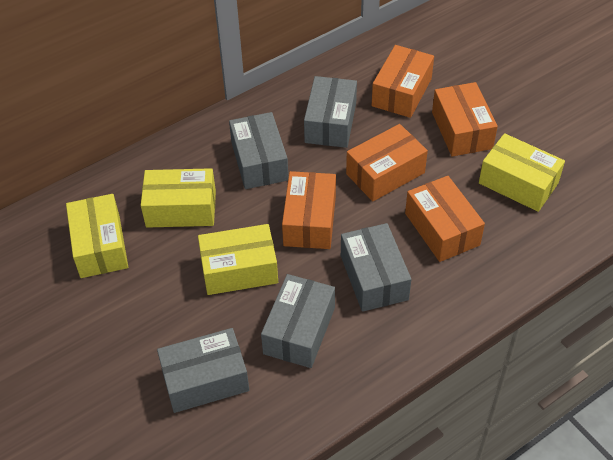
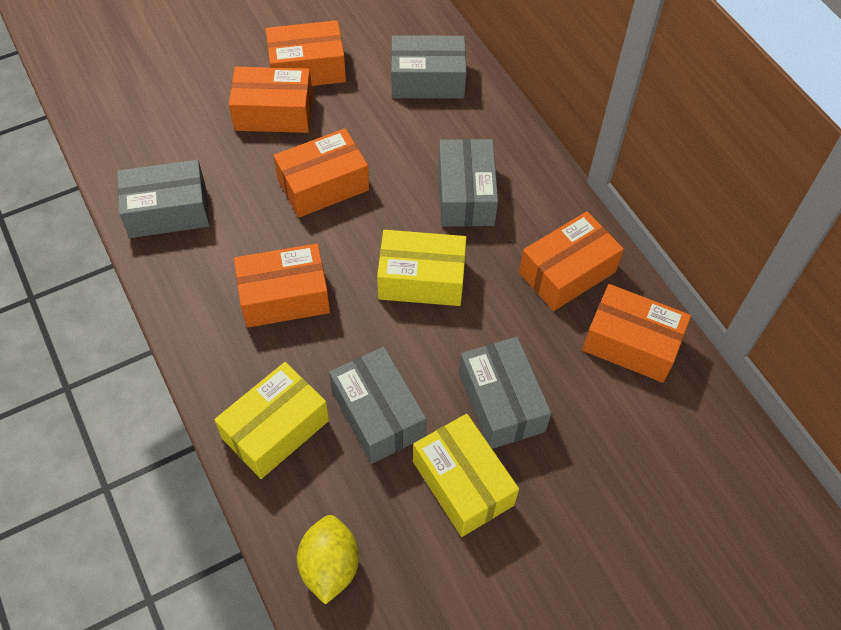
orange box: [282,171,336,249] [346,124,428,201] [372,45,434,118] [405,176,485,262] [432,82,498,157] = 5 -> [229,67,313,133] [234,244,330,328] [266,20,346,86] [273,128,369,218] [519,211,624,311] [582,284,691,383] = 6
yellow box: [66,194,128,278] [141,168,216,228] [198,224,278,295] [479,133,565,212] = 4 -> [214,362,329,479] [377,230,467,306] [413,414,519,537] = 3
yellow lemon: none = 0 -> [297,515,359,605] = 1

